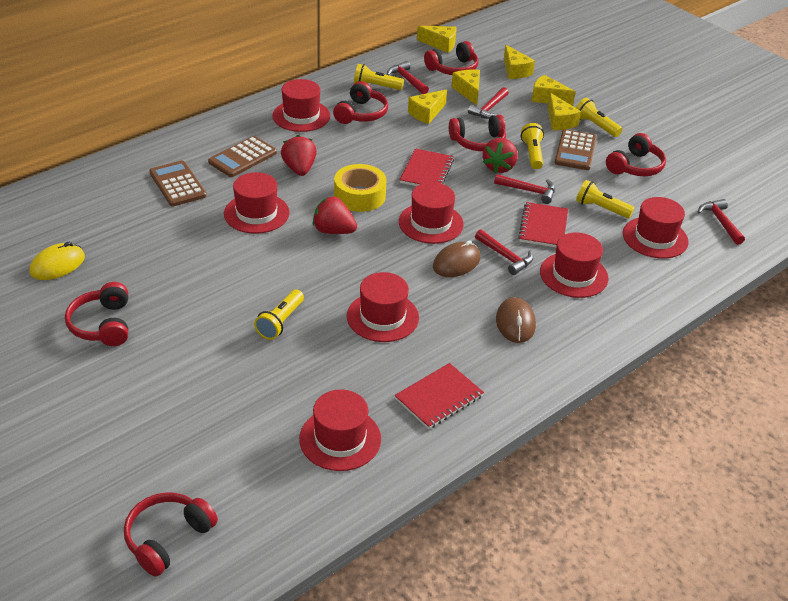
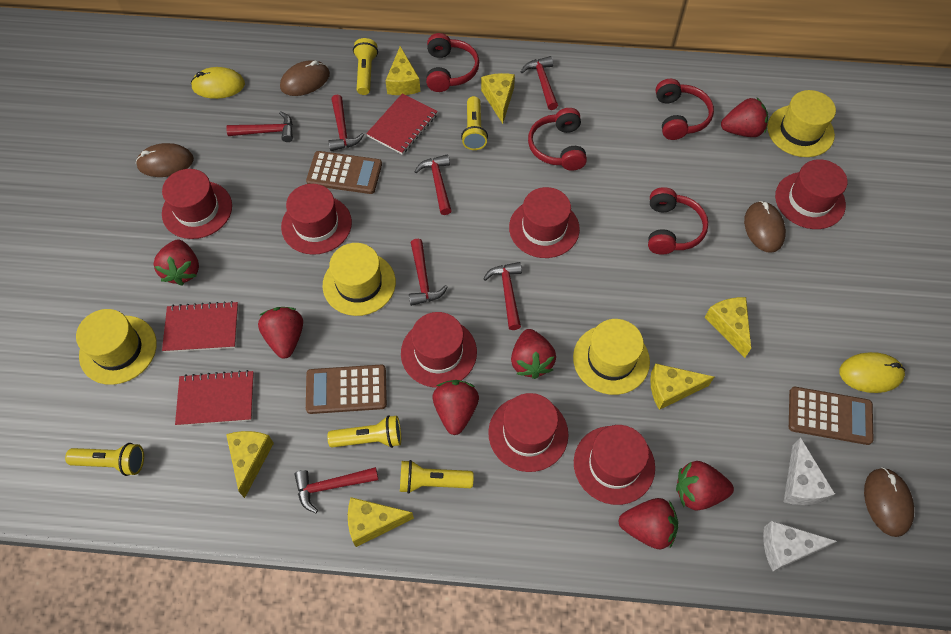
brown mouse: [433,240,481,277] [496,297,536,343] = 2 -> [136,143,194,177] [280,60,330,96] [744,201,786,253] [864,467,914,537] = 4
red hammer: [387,61,429,94] [468,87,509,119] [475,229,533,275] [494,174,555,204] [698,199,745,245] = 5 -> [226,111,293,142] [294,467,378,513] [328,95,364,151] [409,239,448,306] [414,154,452,215] [483,262,522,330] [521,56,558,110] = 7
red headphones: [65,282,128,346] [124,492,218,577] [333,81,388,124] [424,41,478,75] [449,115,506,151] [606,133,666,176] = 6 -> [426,33,479,92] [528,108,587,171] [648,187,709,255] [655,79,714,140] = 4
red strawberry: [281,135,317,176] [313,196,357,234] [483,138,518,174] = 3 -> [154,240,199,286] [258,307,303,359] [433,380,479,435] [511,329,556,379] [619,498,678,549] [676,461,734,510] [721,98,768,137] = 7
white cheese: none = 0 -> [763,521,837,571] [784,438,835,505] = 2
yellow hat: none = 0 -> [76,309,157,385] [323,243,396,316] [573,319,650,395] [767,90,836,157] = 4
yellow mouse: [30,242,85,280] = 1 -> [191,67,245,99] [839,352,905,393] = 2
yellow tape: [334,164,387,212] = 1 -> none = 0

